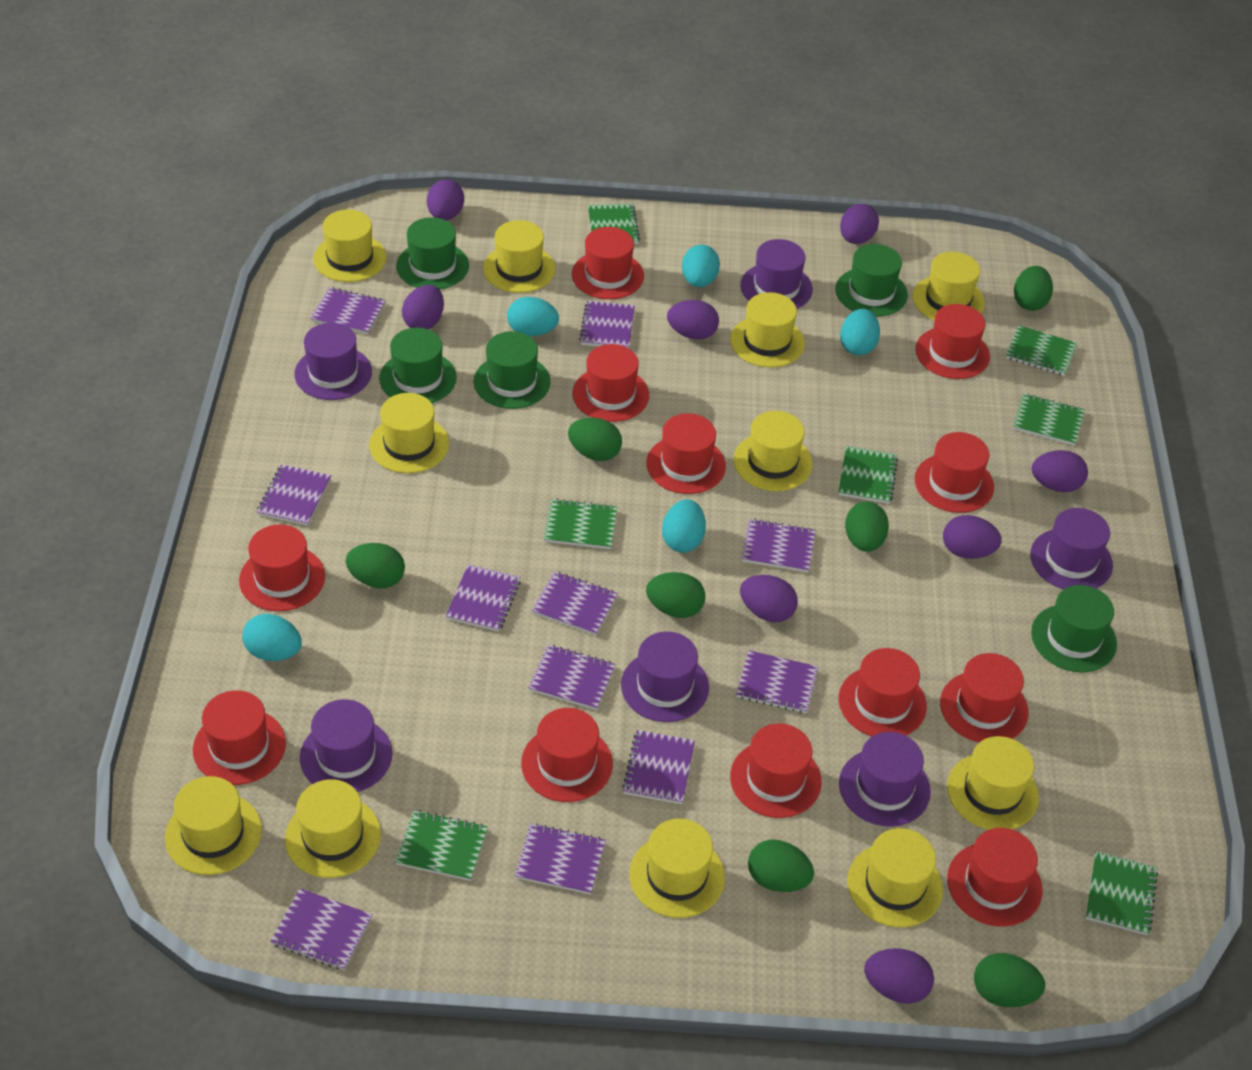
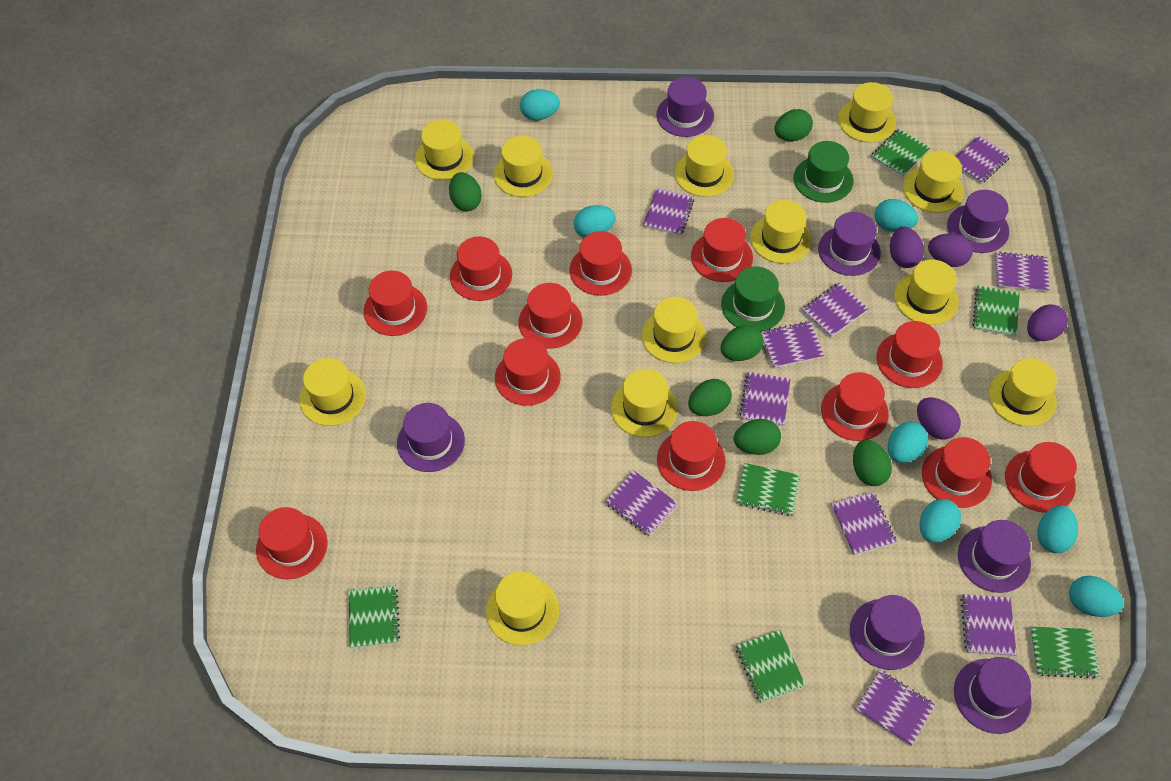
green egg: [346,543,405,588] [568,418,622,461] [646,572,706,618] [748,839,814,892] [845,502,889,552] [974,953,1045,1007] [1014,266,1053,311] = 7 -> [449,172,482,211] [688,379,732,416] [721,325,763,361] [733,419,781,455] [774,109,813,141] [853,440,892,486] = 6
green hat: [379,328,457,403] [396,217,469,290] [474,331,551,409] [836,244,908,317] [1031,585,1117,672] = 5 -> [721,267,785,332] [794,141,853,203] = 2
green notebook: [395,810,488,881] [544,499,617,549] [588,204,640,244] [839,446,898,504] [1006,325,1077,376] [1013,393,1084,446] [1086,851,1158,935] = 7 -> [348,585,400,648] [736,463,800,516] [736,630,806,703] [871,129,931,177] [973,286,1020,337] [1030,627,1100,678] = 6
purple egg: [402,285,444,329] [427,179,464,221] [667,300,719,340] [740,575,798,622] [840,204,879,244] [864,948,934,1004] [943,515,1002,559] [1032,450,1088,492] = 8 -> [890,227,924,268] [917,397,961,439] [928,233,973,267] [1027,304,1068,341] = 4
purple hat: [294,322,372,400] [300,699,393,792] [621,631,709,722] [740,239,813,309] [839,732,931,827] [1030,508,1113,589] = 6 -> [397,403,465,472] [656,77,714,137] [818,212,881,276] [850,595,925,670] [947,190,1009,253] [954,657,1032,734] [958,520,1031,593] = 7
purple notebook: [257,464,331,526] [270,888,372,970] [310,287,386,334] [446,564,521,632] [515,823,606,895] [528,645,616,710] [532,571,618,635] [579,301,635,348] [622,730,695,804] [736,650,818,713] [742,519,816,573] = 11 -> [605,471,678,537] [643,188,694,236] [740,372,790,426] [761,321,824,368] [802,283,869,338] [831,492,897,555] [856,669,935,746] [956,135,1011,184] [961,594,1017,656] [995,252,1050,292] = 10
turquoise egg: [242,614,302,661] [507,297,559,336] [662,499,706,553] [682,245,720,287] [840,309,880,355] = 5 -> [520,89,560,121] [574,205,616,238] [875,199,918,232] [888,422,928,463] [920,499,961,543] [1038,505,1078,553] [1069,576,1124,617] = 7
yellow hat: [165,776,262,875] [285,779,381,878] [313,210,386,282] [369,393,449,473] [483,220,555,293] [629,819,725,918] [730,292,805,367] [733,411,812,491] [847,828,943,927] [912,252,985,321] [947,736,1039,830] = 11 -> [300,358,366,426] [415,120,474,181] [486,571,559,646] [494,136,553,197] [611,369,678,437] [642,297,706,363] [675,135,734,197] [750,200,812,263] [838,82,896,142] [894,259,959,325] [903,151,964,213] [988,358,1057,427] = 12

